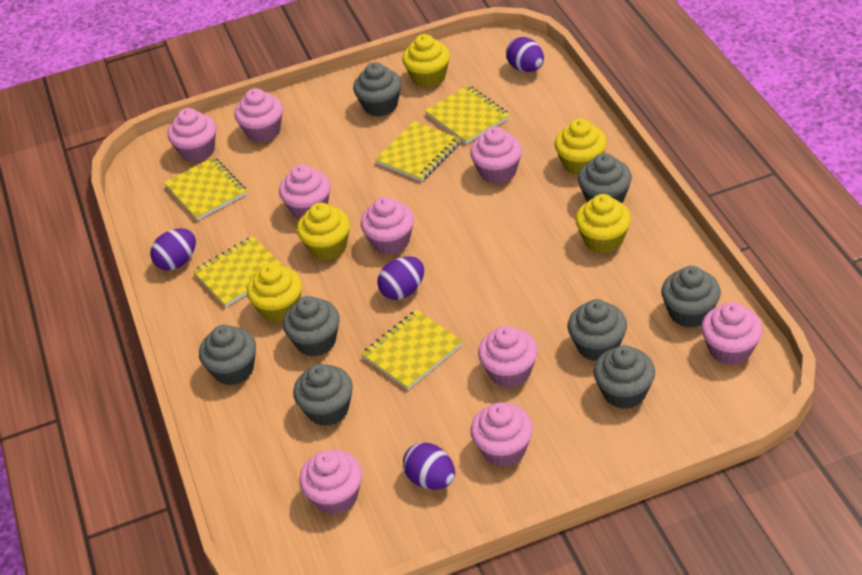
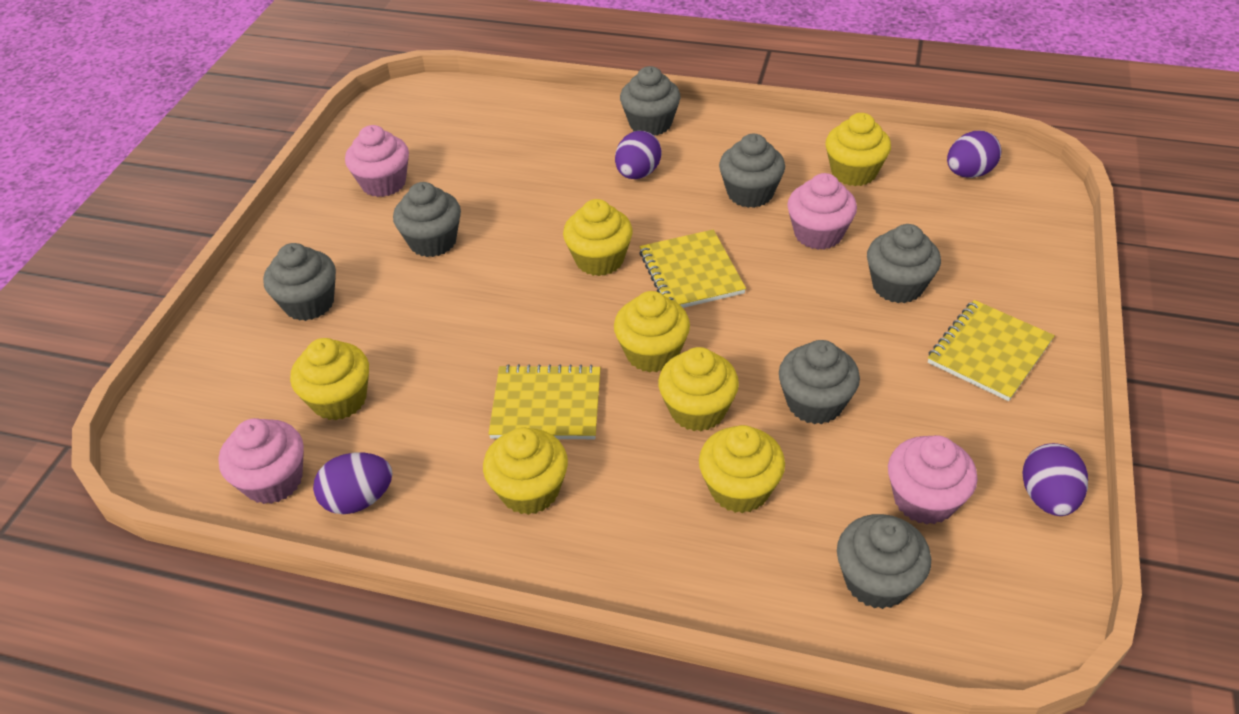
grey cupcake: [199,325,256,386] [283,296,339,357] [293,364,353,426] [353,62,401,117] [568,299,627,361] [578,153,632,203] [594,345,655,409] [661,266,721,328] = 8 -> [263,243,336,321] [393,182,461,257] [620,66,680,136] [719,134,785,208] [779,340,860,424] [837,514,931,609] [867,224,941,303] = 7
pink cupcake: [168,108,216,162] [235,88,283,143] [279,164,330,220] [299,450,362,515] [361,197,414,255] [470,127,522,184] [470,402,533,467] [478,325,538,388] [701,302,763,365] = 9 -> [218,418,304,504] [345,125,409,197] [787,173,857,250] [888,435,978,525] = 4
yellow cupcake: [247,264,302,323] [297,203,350,260] [402,34,450,88] [554,119,607,176] [575,194,631,254] = 5 -> [290,338,369,420] [483,427,568,515] [563,199,633,276] [614,291,690,373] [658,347,739,431] [699,425,785,513] [825,113,891,186] = 7
yellow notebook: [164,157,247,220] [193,236,284,307] [362,310,463,390] [375,121,460,182] [425,85,510,144] = 5 -> [488,364,601,439] [639,230,746,308] [928,300,1055,401] = 3

